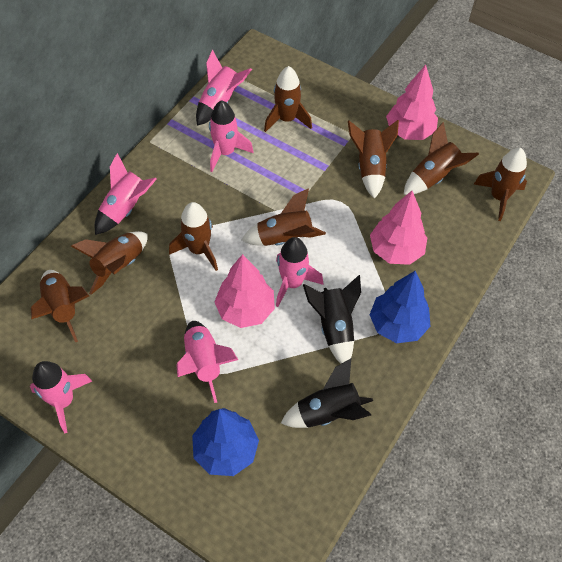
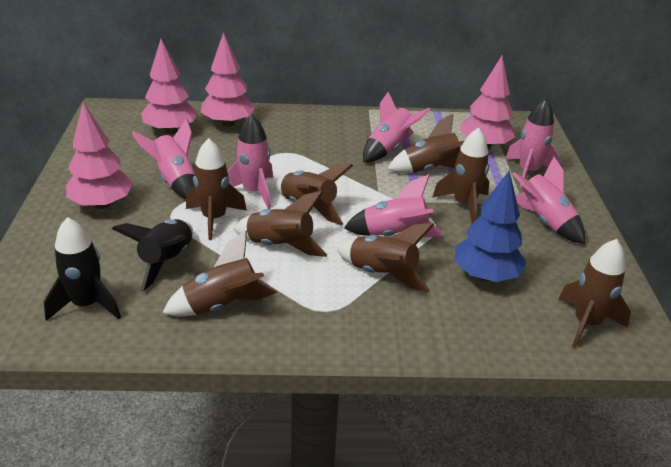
blue tree: [192,408,259,476] [370,271,430,343] = 2 -> [455,171,527,282] = 1
pink tree: [215,254,275,328] [370,191,427,265] [386,65,438,140] = 3 -> [66,102,133,209] [141,39,198,134] [201,32,255,127] [459,56,515,149] = 4

